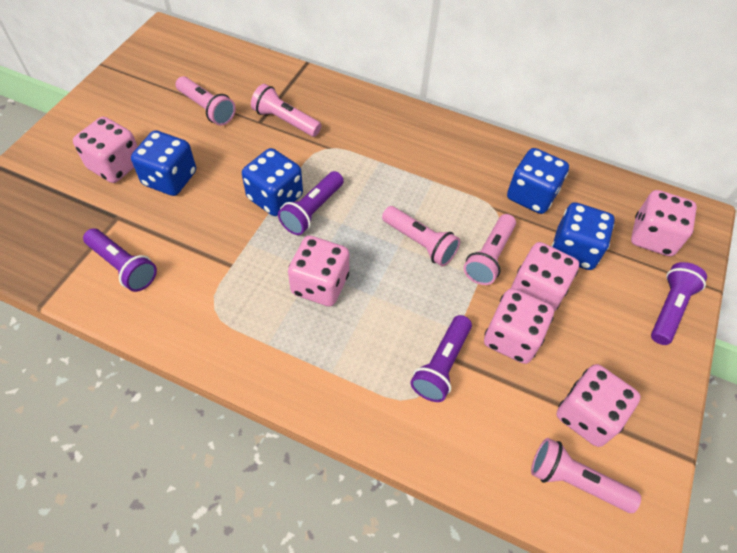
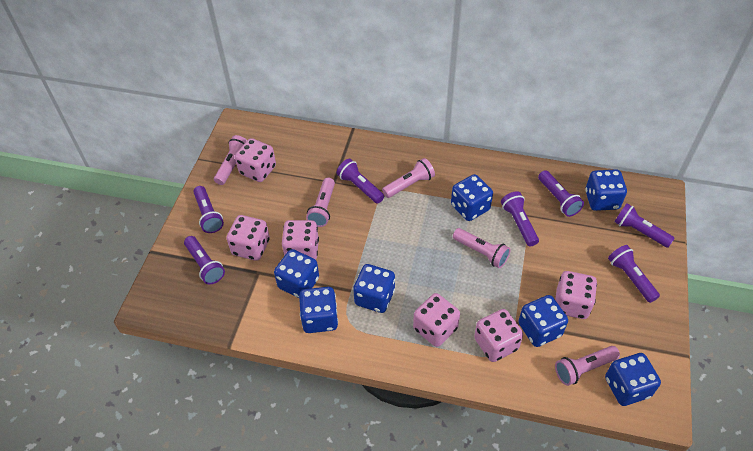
blue dice: [131,130,196,196] [242,148,303,216] [507,148,569,214] [551,202,615,270] = 4 -> [274,249,319,298] [299,287,338,333] [353,264,395,313] [451,174,493,221] [518,295,568,347] [585,169,627,211] [605,353,661,406] = 7
purple flashlight: [83,228,157,292] [278,171,344,235] [410,315,472,402] [651,262,707,345] = 4 -> [184,236,225,284] [193,186,224,233] [336,159,384,204] [501,191,539,246] [538,170,584,217] [608,245,660,303] [614,204,675,248] = 7

